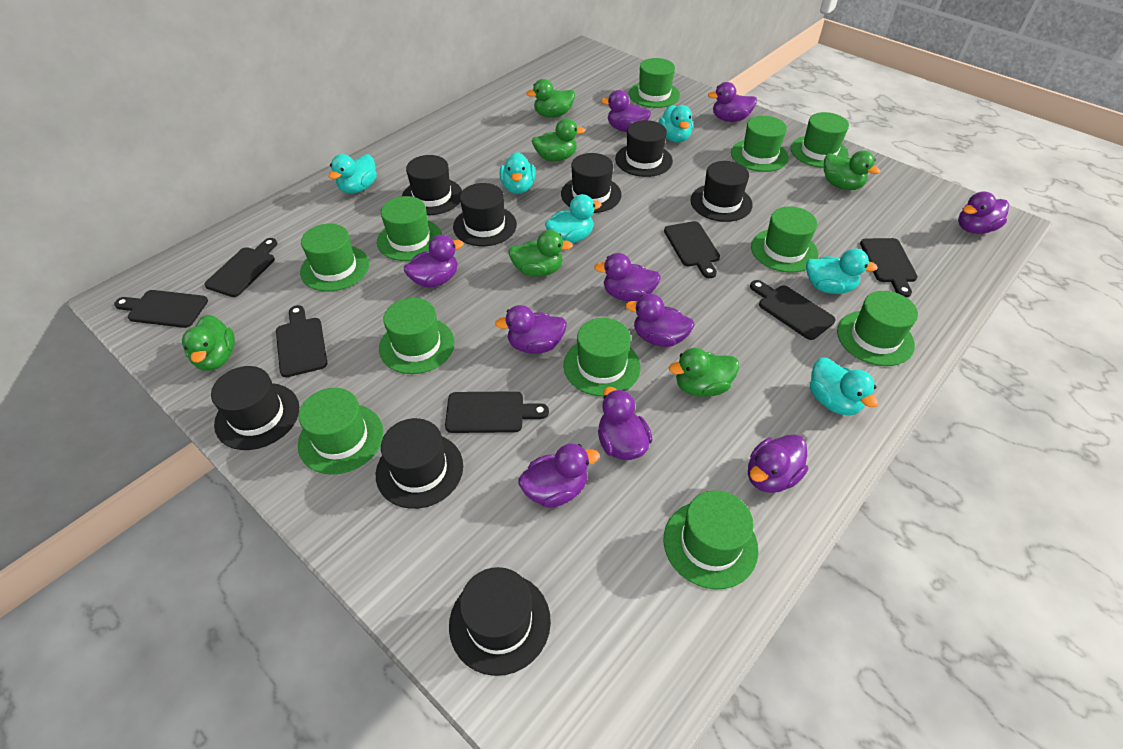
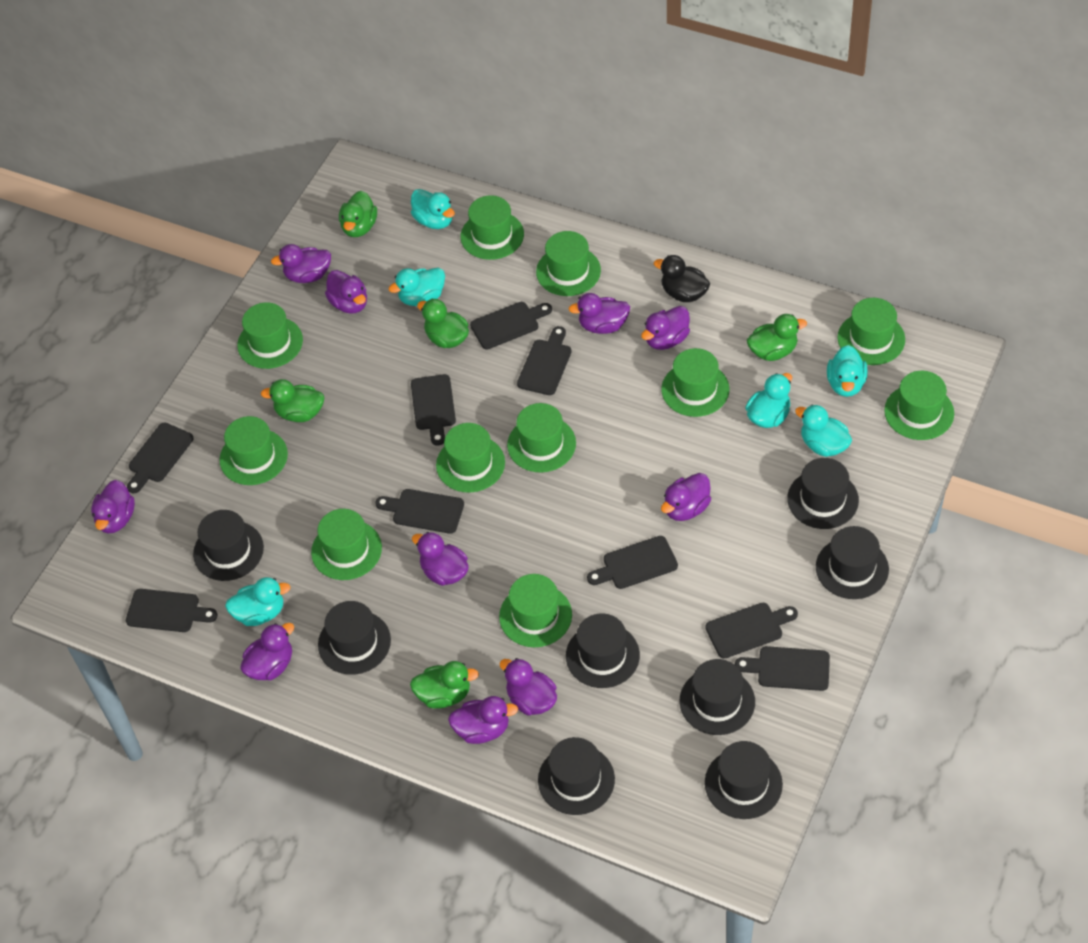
black cutting board: [114,290,208,328] [204,238,277,297] [276,305,327,377] [445,391,549,433] [664,221,720,278] [750,280,836,340] [860,238,918,298] = 7 -> [126,589,218,632] [127,423,193,493] [375,489,464,534] [411,374,456,446] [470,302,552,350] [517,326,571,395] [587,536,678,589] [705,603,798,659] [735,646,830,691] = 9
black duck: none = 0 -> [654,255,710,302] = 1
green duck: [182,315,235,371] [508,230,573,277] [526,79,575,118] [532,118,585,161] [669,348,739,397] [824,150,880,190] = 6 -> [261,379,324,422] [339,191,377,237] [410,661,479,709] [417,298,469,348] [747,314,807,361] = 5

